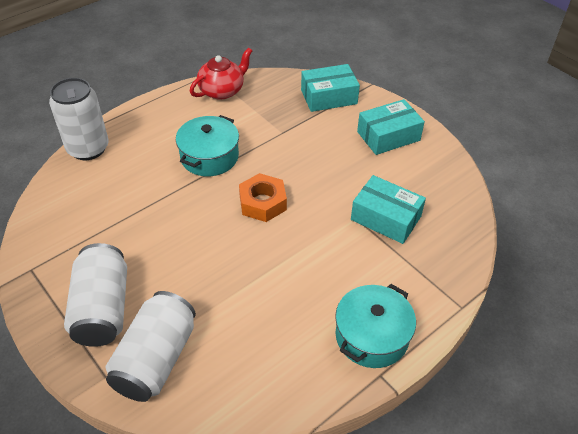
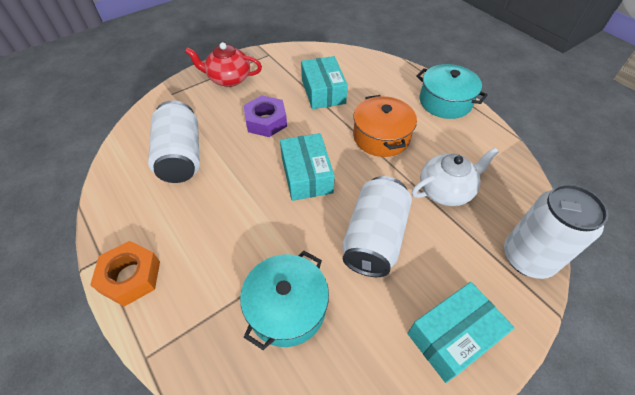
orange pot: none = 0 -> [353,95,417,157] = 1
purple nut: none = 0 -> [243,95,287,137] = 1
white teapot: none = 0 -> [412,148,499,206] = 1

